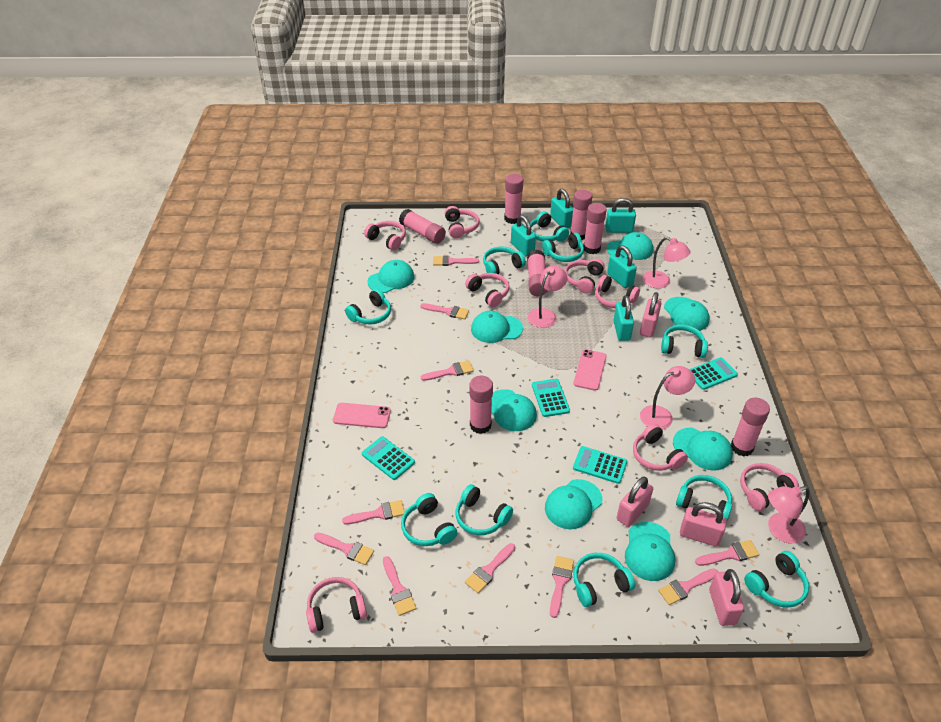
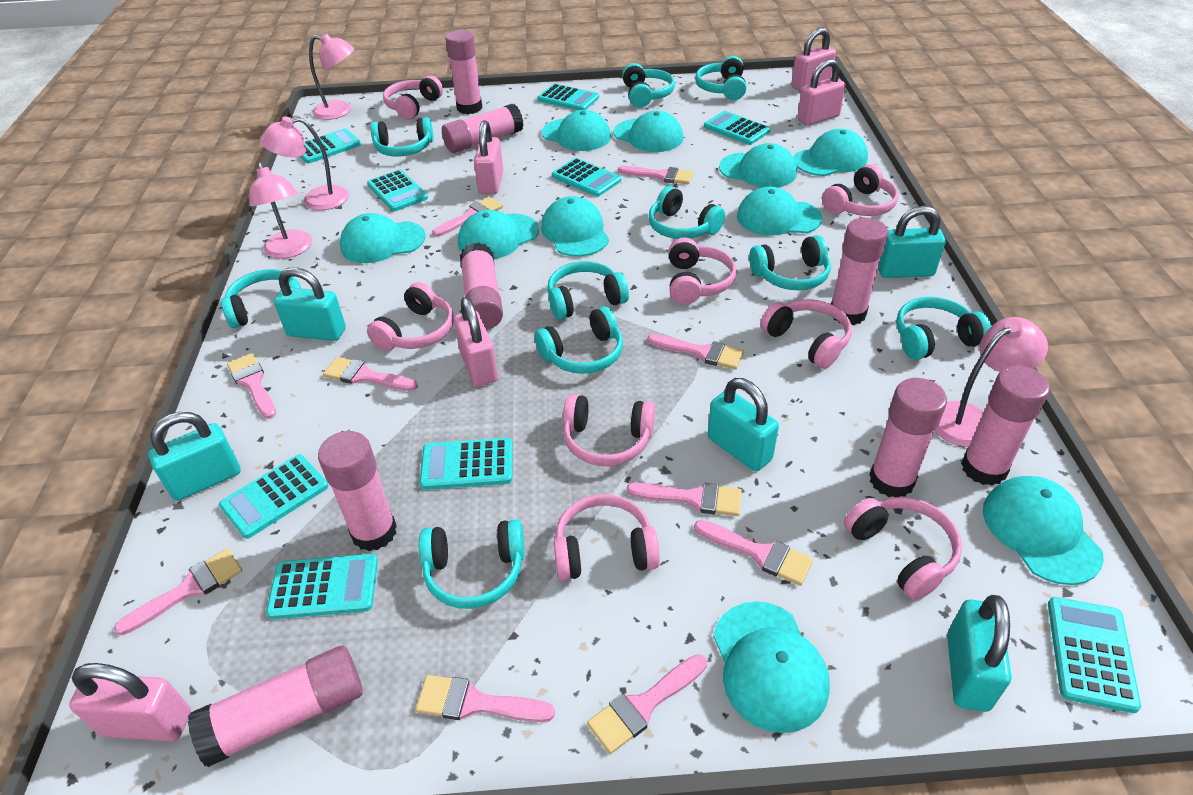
pink glue stick: [399,209,446,244] [469,376,493,434] [504,174,523,224] [527,249,548,296] [570,190,592,240] [584,203,607,254] [731,398,770,457] = 7 -> [188,646,363,767] [318,431,397,551] [442,104,524,153] [445,30,482,114] [460,243,503,330] [831,218,888,325] [869,378,947,497] [961,366,1050,486] = 8
pink padlock: [617,477,653,527] [640,292,661,337] [680,502,727,546] [709,569,744,626] = 4 -> [69,663,191,741] [454,297,498,387] [474,121,503,194] [791,28,836,92] [797,59,846,125] = 5
pink phone: [333,403,391,428] [573,349,607,391] = 2 -> none = 0
turquoise calculator: [362,436,415,480] [532,379,570,417] [573,446,627,484] [689,357,738,390] = 4 -> [219,454,328,539] [266,554,378,619] [300,128,361,163] [367,169,428,211] [419,438,512,490] [537,84,599,110] [552,158,621,197] [704,111,770,145] [1048,597,1141,713] = 9
turquoise cap: [367,260,415,293] [471,311,523,343] [491,389,537,431] [545,479,603,529] [607,232,653,260] [625,522,675,581] [664,297,710,331] [673,428,733,471] = 8 -> [340,213,426,263] [458,210,539,259] [541,196,609,257] [542,110,611,151] [613,111,684,152] [713,601,830,733] [719,143,797,187] [737,187,822,235] [794,129,868,176] [983,476,1104,585] = 10

